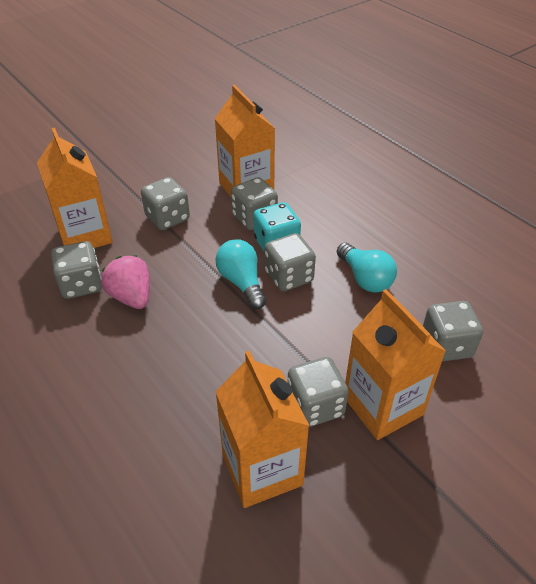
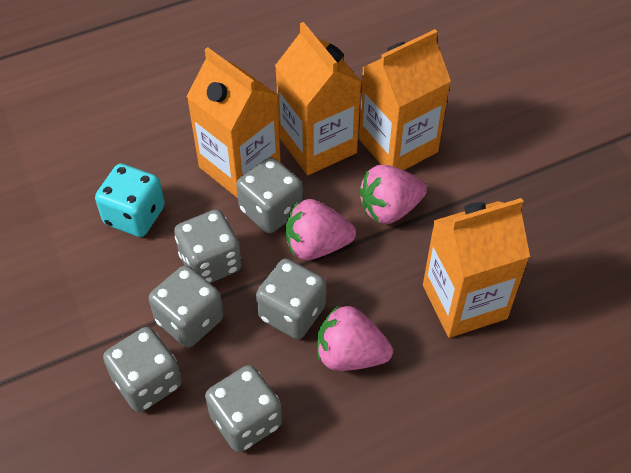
pink strawberry: [101,255,150,309] = 1 -> [286,199,356,260] [317,305,393,371] [359,165,427,224] = 3
turquoise light bulb: [215,239,266,309] [337,243,397,293] = 2 -> none = 0

